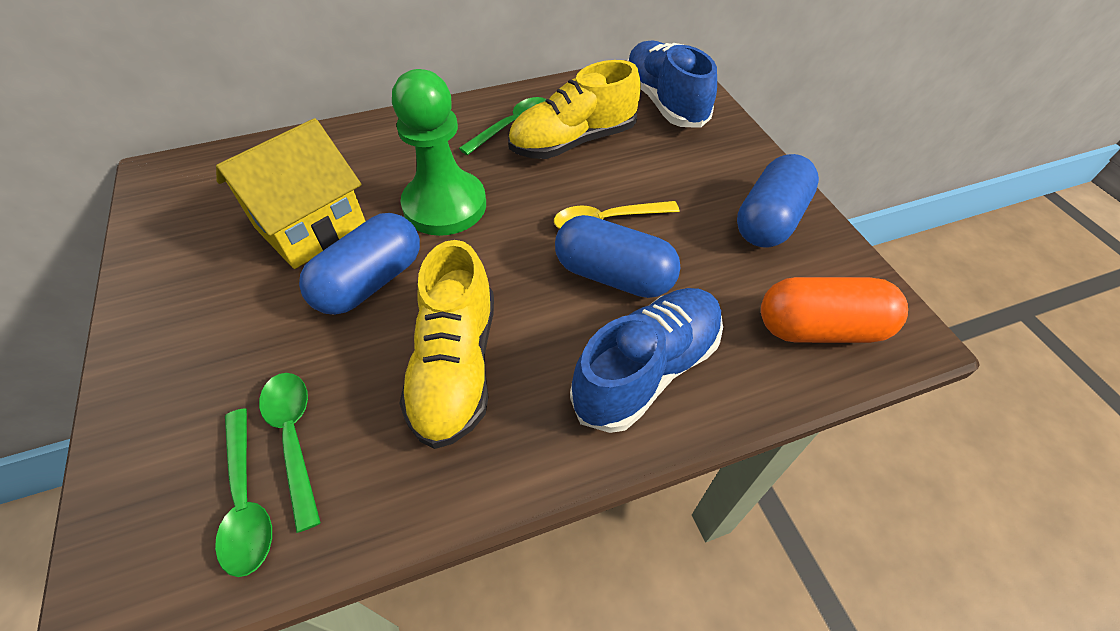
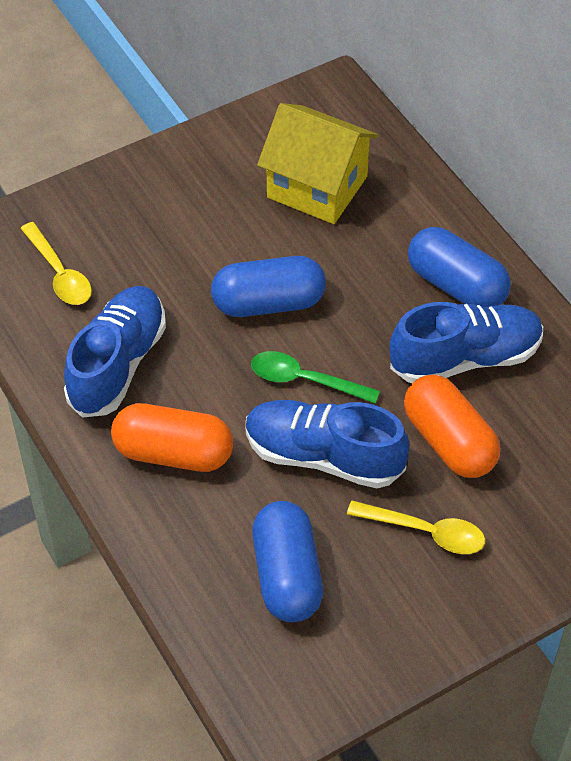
blue shoe: [570,288,723,433] [627,40,717,128] = 2 -> [64,286,166,418] [246,400,409,488] [390,302,543,383] = 3
green pawn: [392,69,486,236] = 1 -> none = 0
green spoon: [215,408,272,577] [259,373,321,533] [459,97,546,155] = 3 -> [251,351,380,404] = 1
orange capsule: [761,277,908,343] = 1 -> [111,403,233,472] [404,375,500,478] = 2
yellow shoe: [399,240,494,449] [508,60,641,159] = 2 -> none = 0
yellow spoon: [554,201,679,229] = 1 -> [20,222,92,305] [347,500,485,554] = 2

